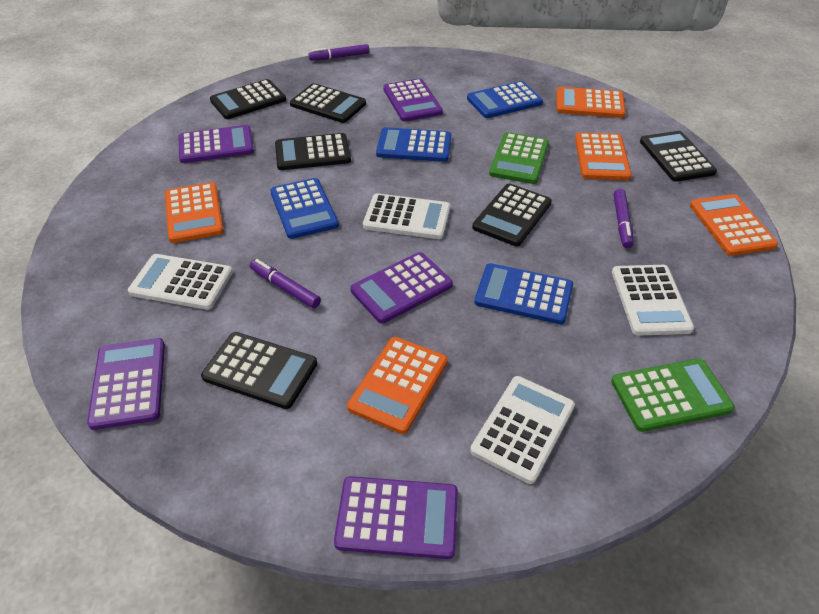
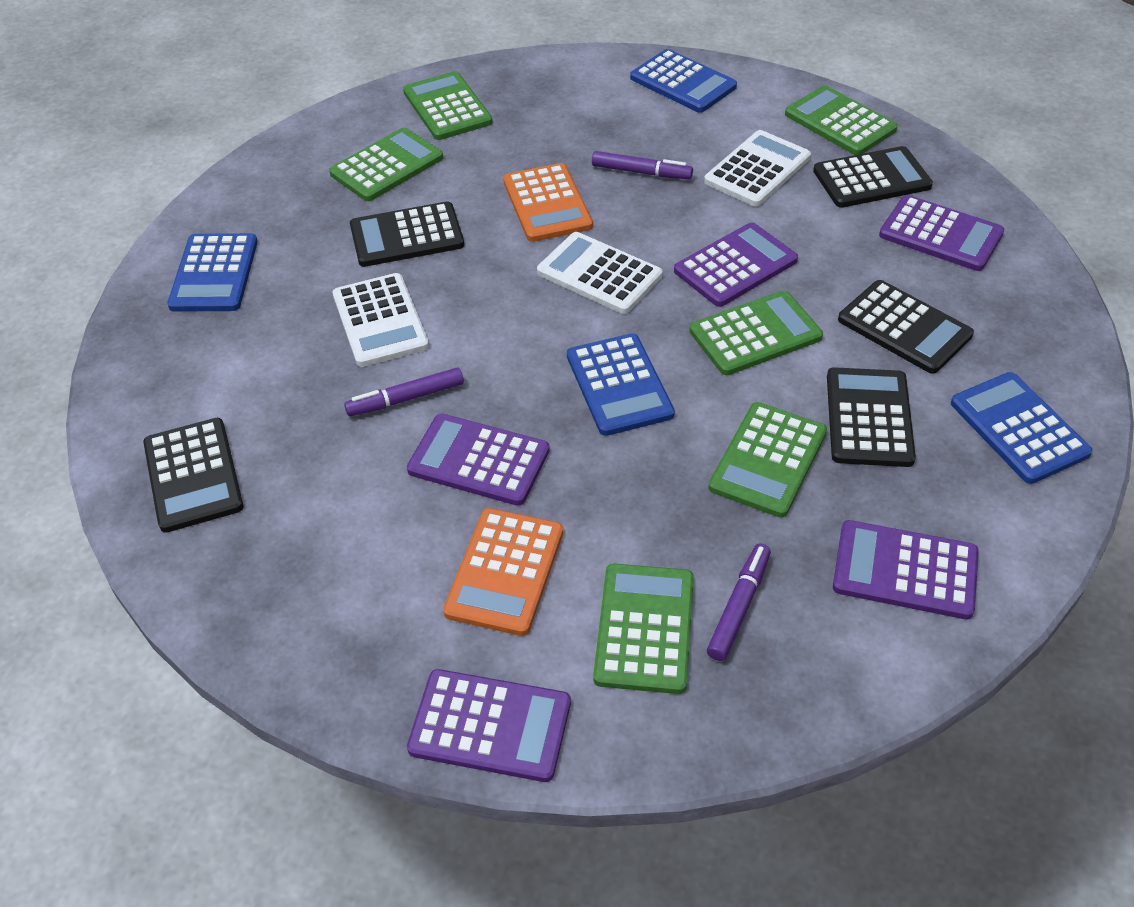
black calculator: [201,332,317,409] [210,79,286,119] [275,133,351,170] [290,83,366,123] [472,183,552,246] [640,131,717,182] = 6 -> [143,418,244,533] [350,201,464,267] [813,146,933,208] [827,367,916,467] [838,280,974,374] = 5
green calculator: [489,132,549,184] [611,358,735,432] = 2 -> [329,127,443,201] [403,71,493,140] [593,564,694,694] [689,291,823,375] [709,402,827,518] [785,85,897,155] = 6
orange calculator: [165,182,224,243] [347,337,448,434] [556,87,626,118] [575,132,632,180] [690,194,778,256] = 5 -> [443,508,563,636] [503,163,593,242] = 2
white calculator: [128,254,233,310] [363,193,450,239] [470,376,575,484] [612,265,694,336] = 4 -> [333,273,429,367] [537,232,663,314] [704,130,811,206] = 3

